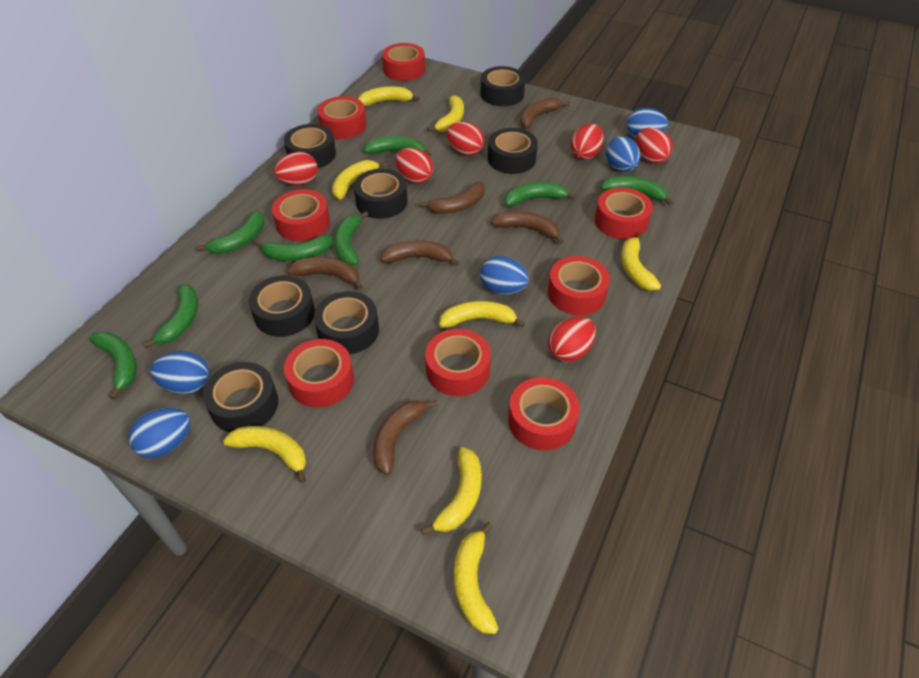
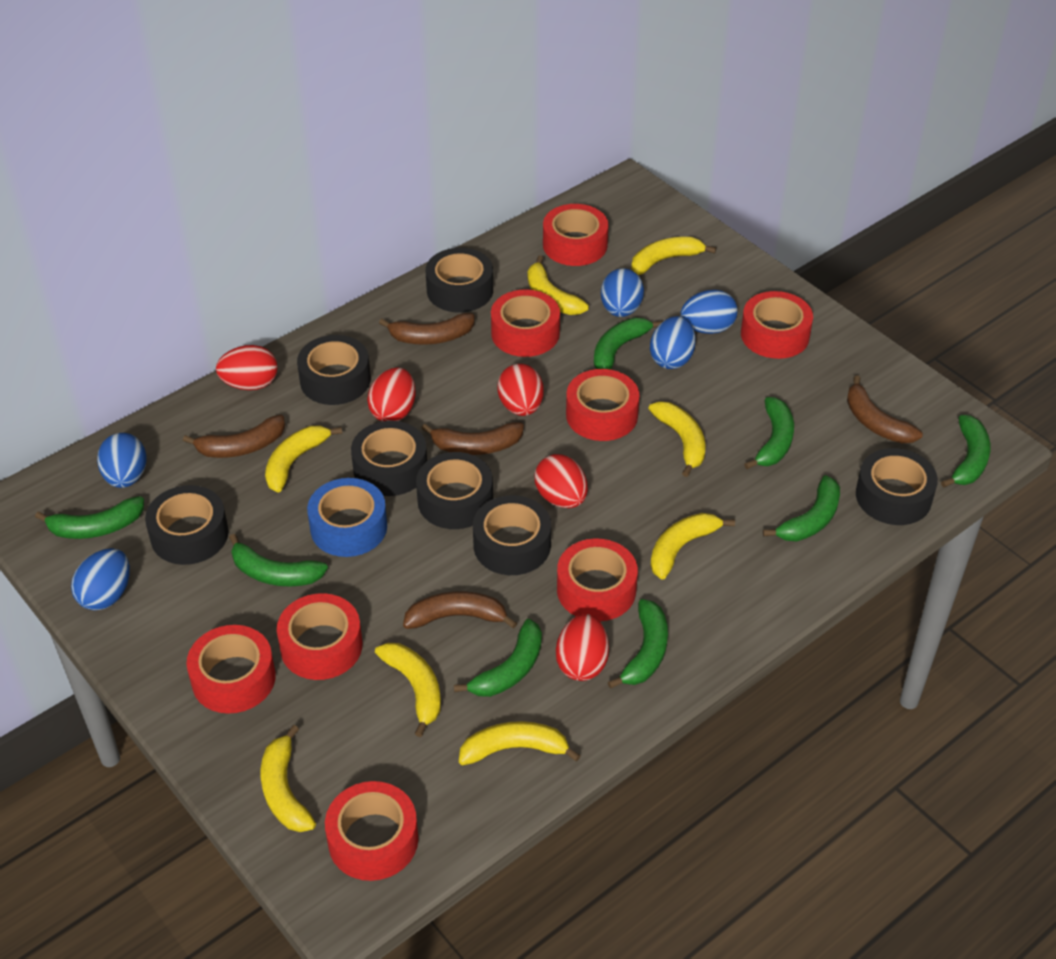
blue tape: none = 0 -> [307,478,387,557] = 1
brown banana: [287,257,363,290] [373,400,438,475] [380,240,460,266] [418,181,485,214] [491,211,564,244] [520,97,570,128] = 6 -> [183,415,285,458] [379,313,475,345] [403,591,517,629] [421,422,524,455] [847,376,923,443] = 5
red egg: [274,152,318,185] [395,148,434,184] [447,121,485,156] [548,316,596,362] [570,124,604,160] [636,128,673,164] = 6 -> [216,345,278,390] [367,368,416,421] [497,364,544,416] [534,454,588,508] [556,614,609,681] = 5

